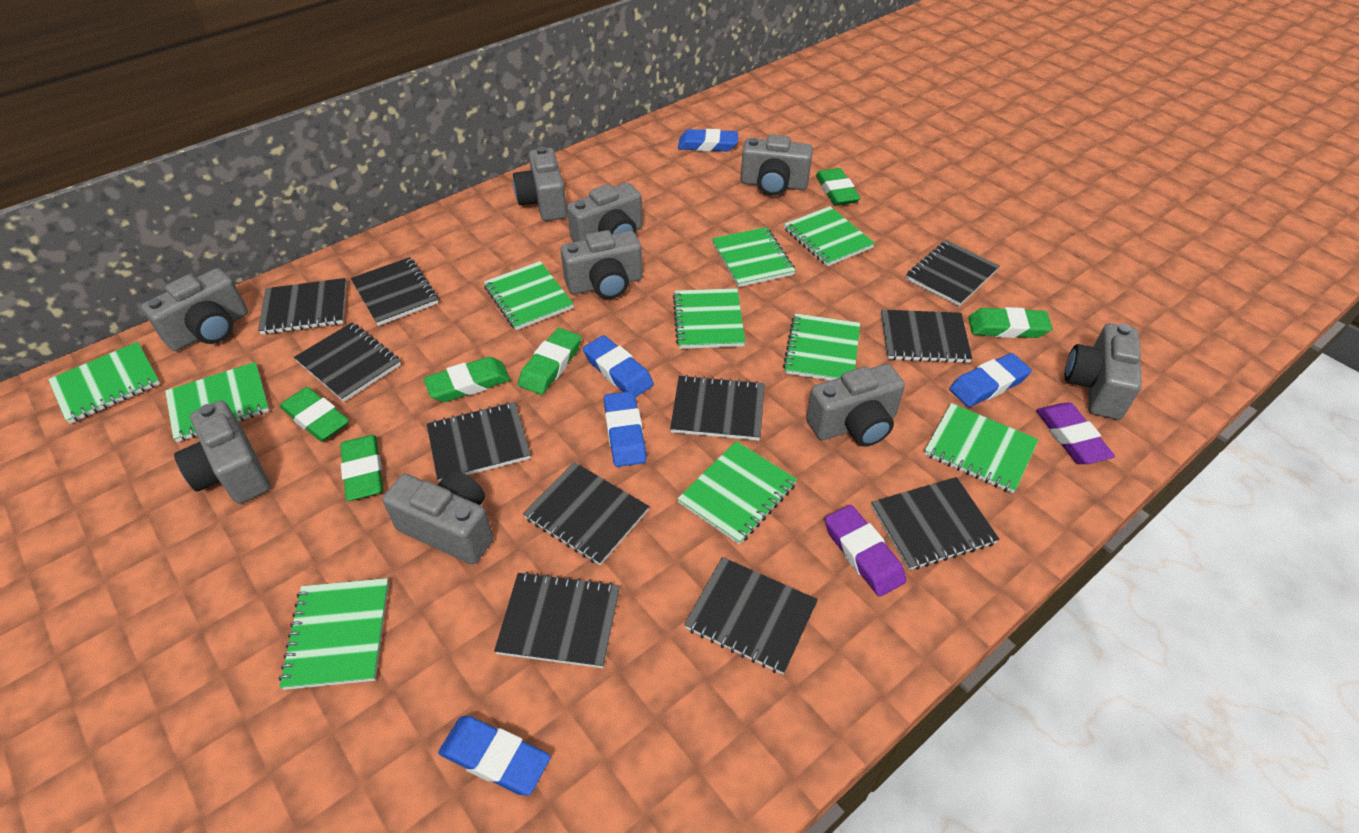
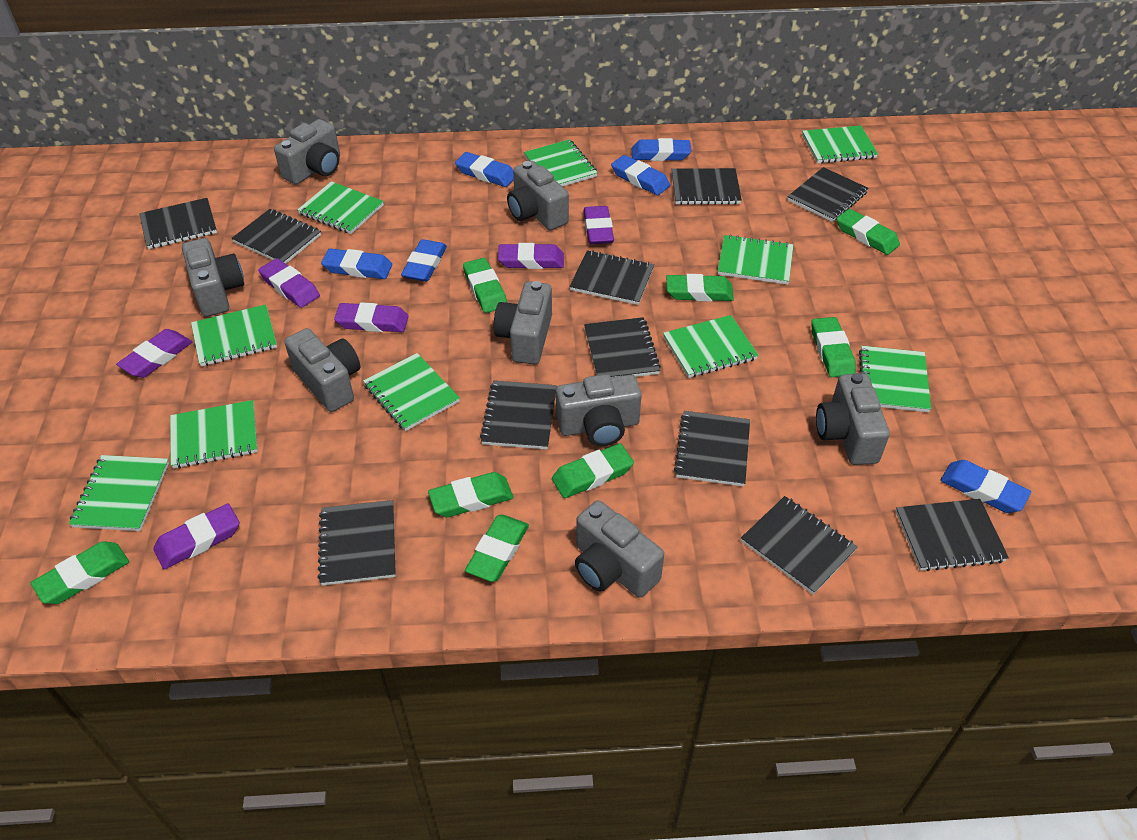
blue eraser: [438,716,551,795] [583,335,654,397] [604,391,647,467] [678,129,738,151] [949,353,1032,407] = 5 -> [321,249,392,279] [401,239,447,282] [455,152,514,187] [611,155,670,195] [632,138,691,161] [940,460,1031,513] = 6
green eraser: [280,387,349,442] [340,435,383,501] [423,357,510,402] [518,328,581,395] [816,168,860,206] [968,307,1052,338] = 6 -> [31,541,129,604] [428,472,513,517] [463,258,507,313] [465,515,529,582] [552,444,634,498] [666,274,734,302] [811,317,856,377] [837,209,900,255] = 8
grey camera: [142,268,248,351] [174,401,270,504] [382,470,494,564] [513,146,567,221] [560,230,643,299] [567,183,643,242] [741,134,813,196] [806,364,905,446] [1065,323,1142,420] = 9 -> [182,238,244,317] [274,119,340,185] [284,328,360,412] [494,281,552,364] [507,161,569,230] [556,374,642,446] [575,500,664,597] [816,373,890,465] = 8
purple eraser: [825,505,906,597] [1036,403,1115,464] = 2 -> [116,329,192,378] [154,504,240,569] [258,258,320,308] [334,302,408,332] [498,243,564,269] [584,206,614,245] = 6

